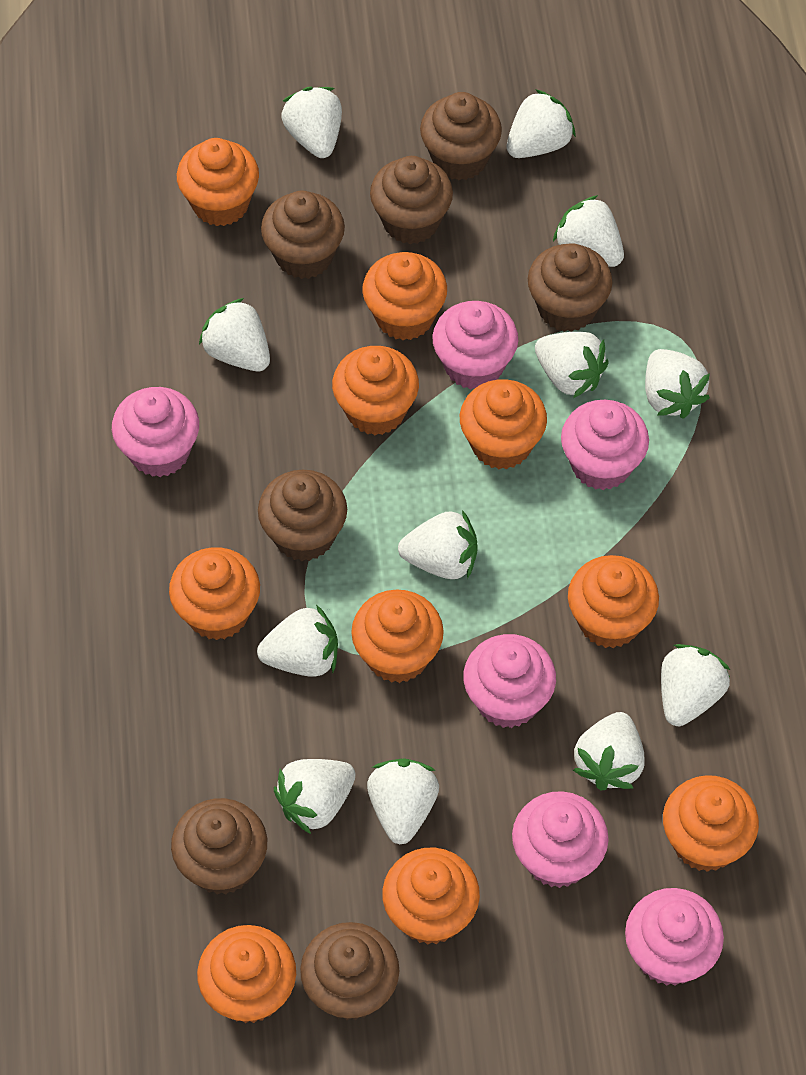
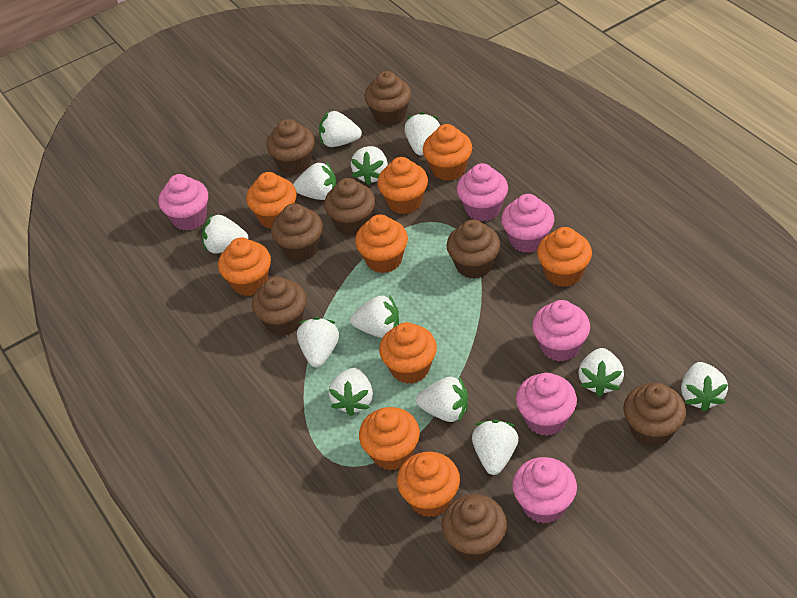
brown cupcake: [171,798,267,895] [258,470,347,561] [261,190,345,279] [300,922,399,1020] [370,156,453,244] [420,92,502,180] [528,243,612,332] = 7 -> [252,276,306,336] [266,119,315,175] [271,203,323,261] [324,178,375,236] [364,71,411,126] [441,494,507,562] [447,219,500,279] [623,383,686,447] = 8
orange cupcake: [169,547,260,640] [177,138,259,226] [197,925,296,1023] [332,346,419,435] [351,589,444,683] [362,252,447,340] [382,848,480,945] [460,379,547,469] [568,555,659,648] [663,775,759,872] = 10 -> [218,238,271,296] [246,172,297,228] [355,214,408,273] [359,407,420,470] [377,157,428,214] [379,322,437,384] [397,452,460,517] [423,124,472,181] [537,227,592,287] = 9

